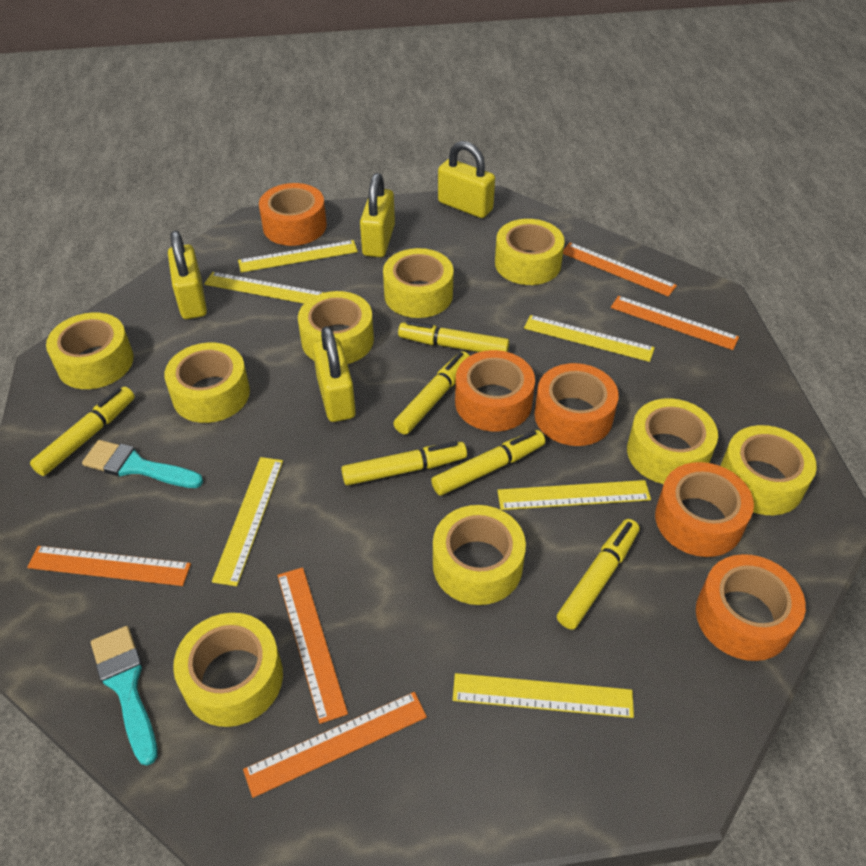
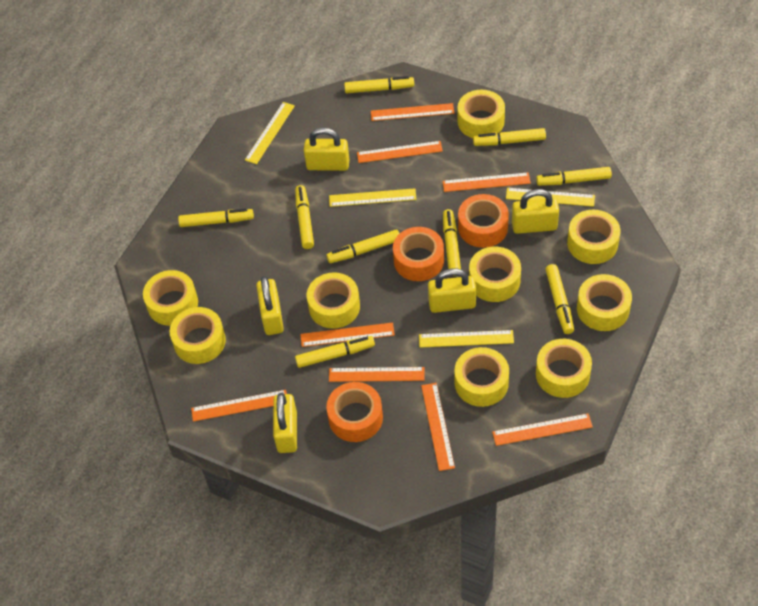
orange ruler: [27,546,191,586] [243,692,427,798] [277,567,348,724] [563,243,677,297] [611,296,739,350] = 5 -> [191,390,287,422] [300,322,395,347] [329,367,425,382] [357,141,443,163] [371,103,454,121] [421,383,455,471] [443,172,531,192] [492,413,593,446] = 8
orange tape: [259,183,327,246] [455,350,535,431] [534,363,619,446] [655,462,754,557] [696,554,806,661] = 5 -> [326,382,383,442] [393,227,444,281] [458,194,509,248] = 3
turquoise brush: [82,440,203,488] [91,626,158,766] = 2 -> none = 0
yellow marker: [30,387,135,476] [341,441,467,486] [393,351,470,435] [398,321,509,352] [431,430,545,496] [557,519,639,630] = 6 -> [178,209,254,227] [295,185,314,249] [295,336,375,368] [327,229,400,263] [344,76,414,94] [443,209,461,276] [473,128,546,146] [536,167,612,186] [545,264,574,334] = 9
yellow padlock: [168,231,207,319] [313,326,356,422] [360,173,395,257] [438,141,495,218] = 4 -> [256,276,284,335] [273,393,297,453] [304,127,349,171] [428,268,476,313] [512,189,559,234] = 5
yellow ruler: [204,272,324,304] [212,457,283,586] [238,240,358,273] [453,673,634,718] [497,480,651,510] [524,315,655,362] = 6 -> [245,102,295,164] [329,188,417,207] [419,330,514,348] [506,188,595,207] = 4

